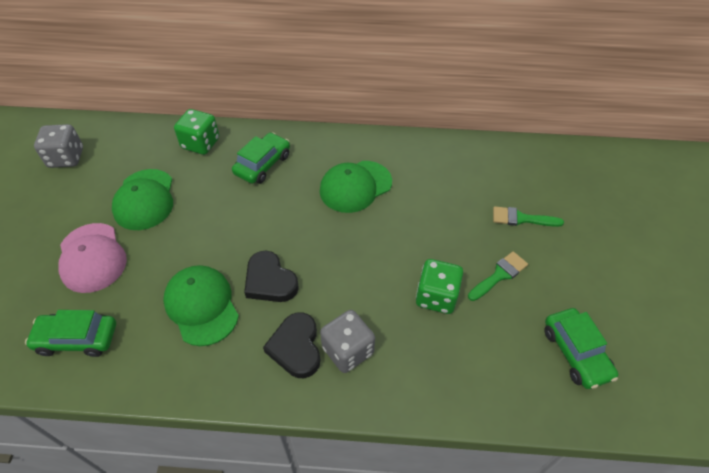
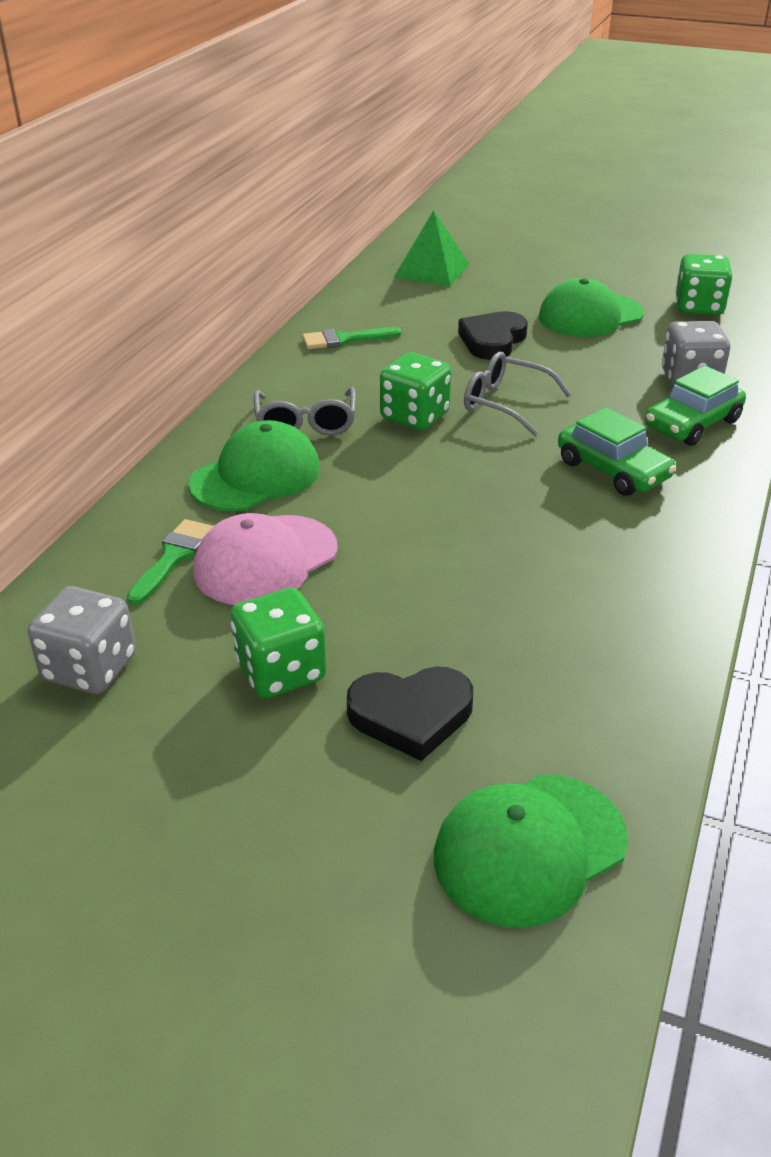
green car: [25,310,116,357] [232,133,290,184] [544,308,618,389] = 3 -> [558,407,676,496] [645,366,746,446] = 2
green dice: [174,109,219,155] [416,259,463,314] = 2 -> [230,588,326,698] [380,352,451,430] [675,254,733,315] = 3
green pyramid: none = 0 -> [394,210,469,286] = 1
grey glasses: none = 0 -> [254,387,356,435] [464,352,571,436] = 2

